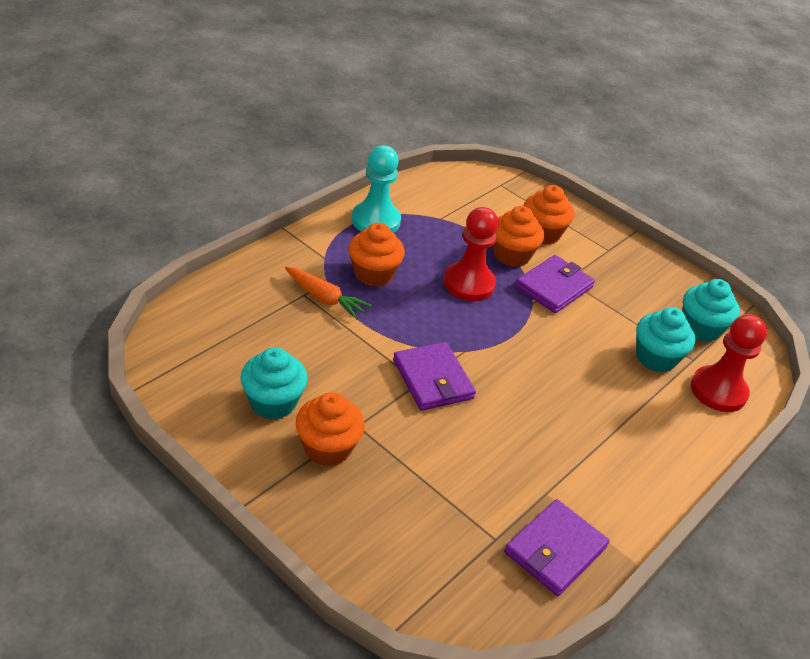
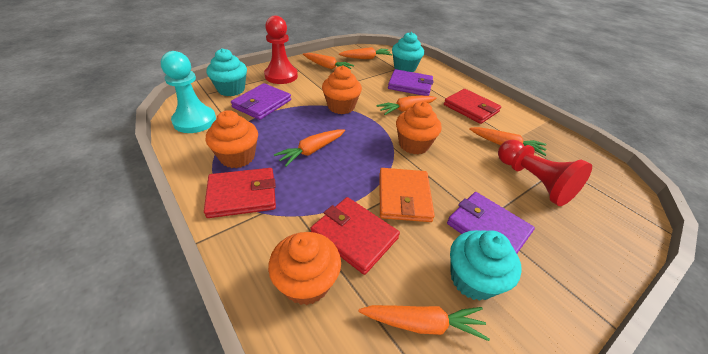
orange carrot: [285,267,372,319] = 1 -> [274,129,345,166] [303,53,354,69] [339,47,392,59] [359,305,490,341] [376,96,437,115] [469,127,547,156] = 6
orange wallet: none = 0 -> [379,168,435,222] = 1
red wallet: none = 0 -> [204,168,276,218] [311,197,400,275] [444,89,501,124] = 3

